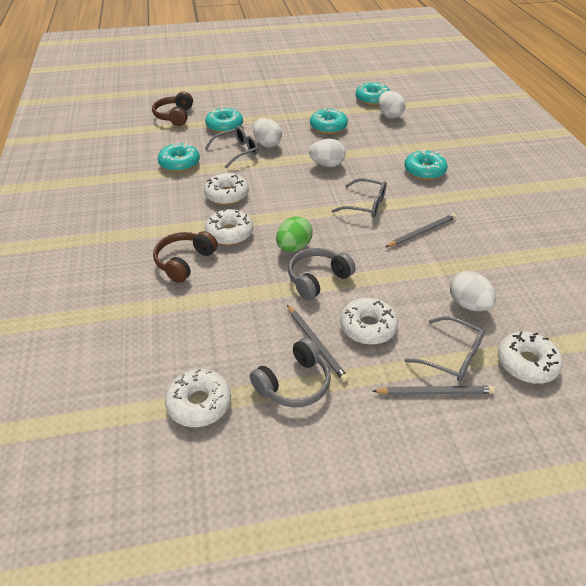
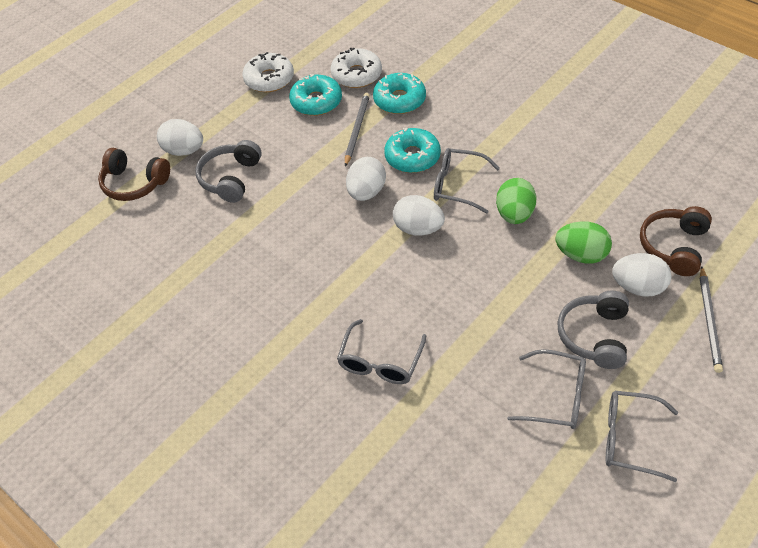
green egg: [276,216,313,252] = 1 -> [496,178,536,224] [556,221,612,264] = 2
grey glasses: [205,126,258,168] [332,178,387,218] [405,316,485,382] = 3 -> [337,319,426,384] [434,148,500,213] [507,349,586,429] [606,391,678,482] = 4
grey pencil: [287,305,349,382] [373,386,495,395] [386,214,456,247] = 3 -> [345,93,370,167] [700,266,723,373] = 2
turquoise donut: [158,143,200,172] [205,107,243,133] [310,108,348,134] [356,82,390,105] [404,150,447,180] = 5 -> [289,74,342,116] [373,73,426,114] [384,128,441,173] = 3
white donut: [165,369,231,427] [204,173,249,205] [205,209,253,245] [340,298,398,345] [498,331,563,384] = 5 -> [242,52,294,92] [330,48,382,88] = 2

